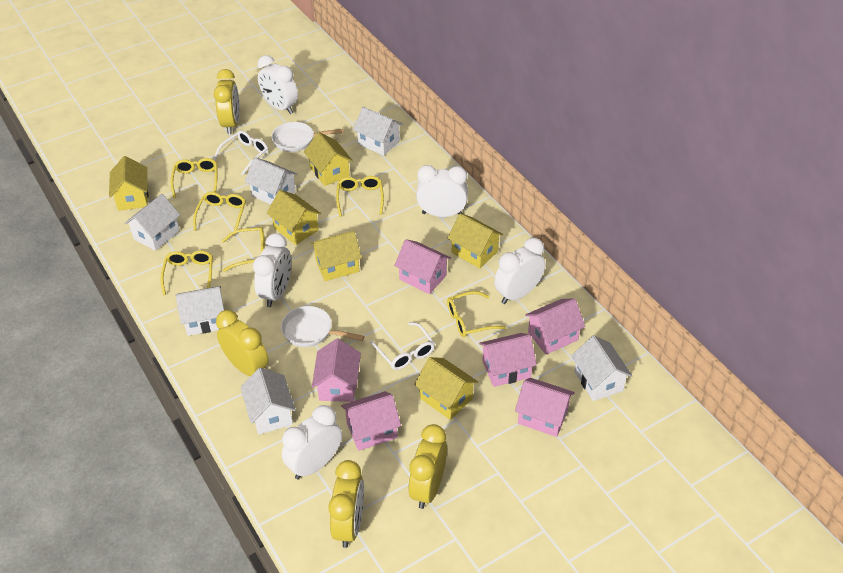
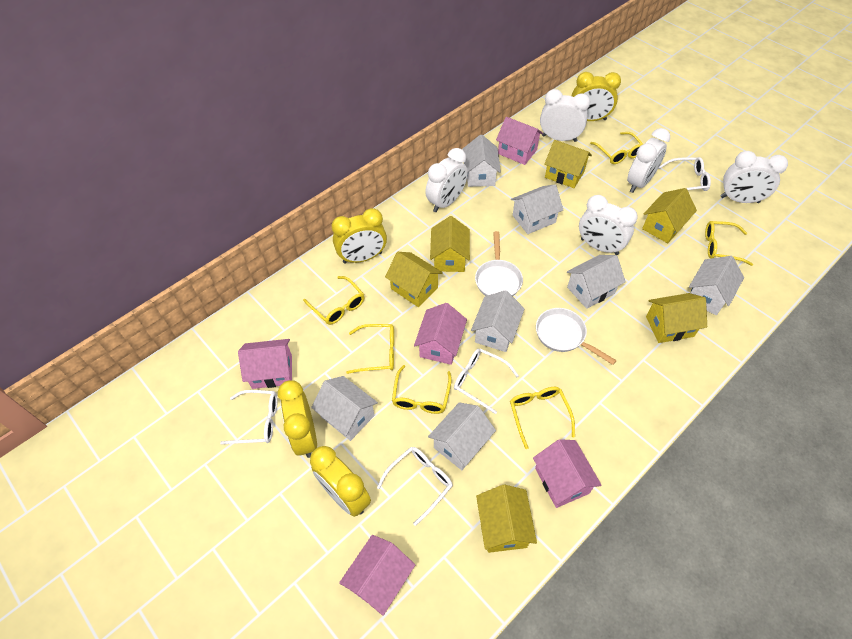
pink house: [312,339,361,402] [341,391,401,451] [394,239,451,294] [479,333,537,387] [515,378,575,437] [525,298,585,355] = 6 -> [238,339,292,389] [339,535,415,616] [414,303,467,365] [496,117,543,165] [533,439,602,508] = 5
white glasses: [213,131,268,175] [370,322,435,370] = 2 -> [220,390,278,445] [377,447,453,526] [454,348,519,414] [659,157,711,191] = 4
white house: [124,194,180,251] [176,286,224,336] [240,368,296,434] [245,157,298,204] [353,107,403,156] [571,335,632,401] = 6 -> [311,376,378,441] [428,402,496,470] [463,134,501,187] [471,290,525,352] [511,184,563,234] [567,255,626,309] [689,256,744,315] = 7

